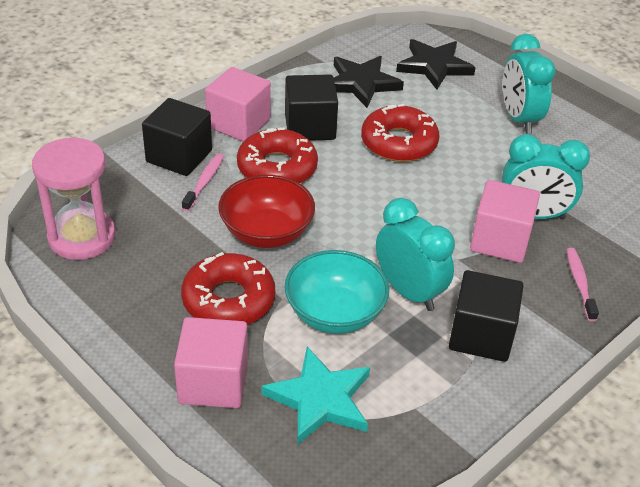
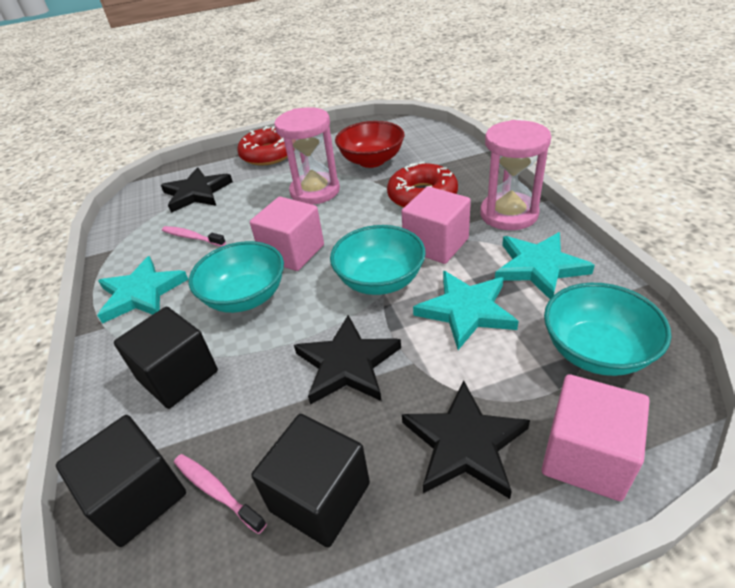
black star: [334,56,404,108] [396,39,476,89] = 2 -> [161,167,233,213] [294,315,401,405] [402,381,530,499] = 3
pink hourglass: [32,137,116,260] = 1 -> [274,107,340,205] [480,120,551,230] = 2
red donut: [181,252,275,325] [237,127,318,183] [361,104,439,162] = 3 -> [237,126,295,166] [387,162,458,208] = 2
turquoise bowl: [285,250,389,334] = 1 -> [189,241,284,313] [330,225,426,295] [544,283,671,376] = 3
turquoise clock: [376,198,455,311] [502,134,590,220] [503,34,556,134] = 3 -> none = 0
turquoise star: [262,347,370,445] = 1 -> [97,256,188,324] [413,271,519,350] [495,232,595,299] = 3

